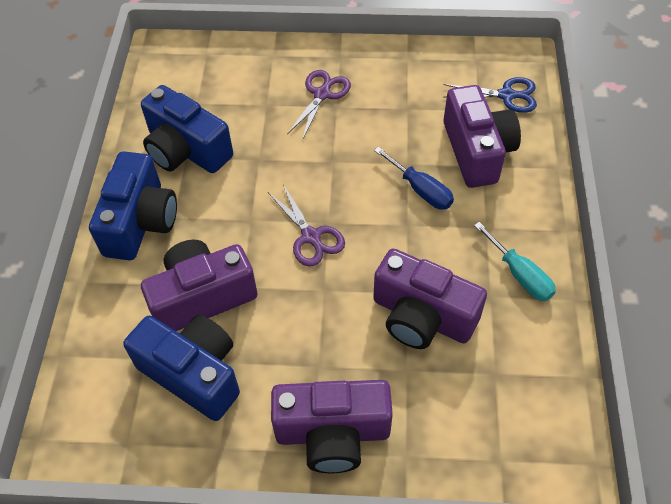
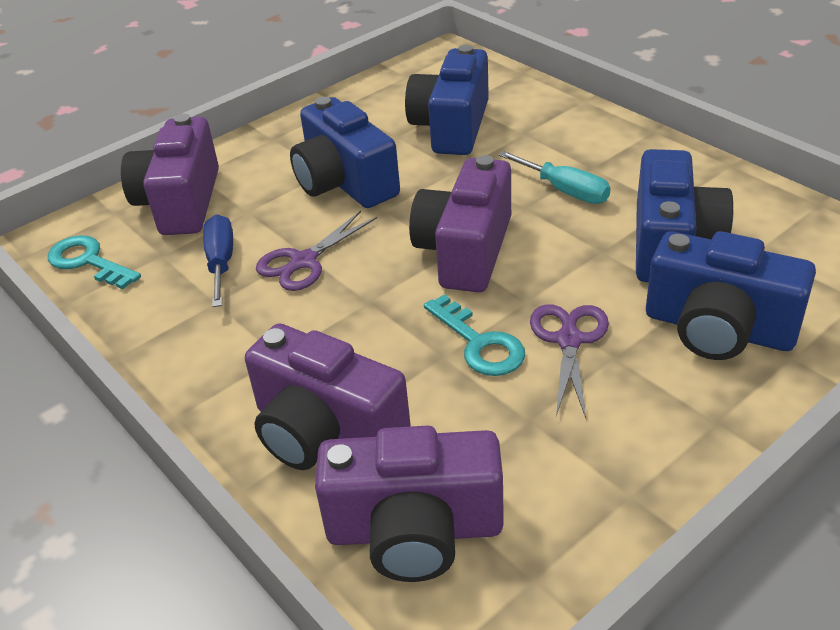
blue camera: [89,151,177,260] [123,315,240,421] [141,85,233,173] = 3 -> [290,97,400,208] [405,45,489,155] [636,149,734,282] [646,231,816,360] = 4
blue scissors: [443,77,537,113] = 1 -> none = 0
turquoise key: none = 0 -> [48,235,141,289] [424,294,525,376] = 2

